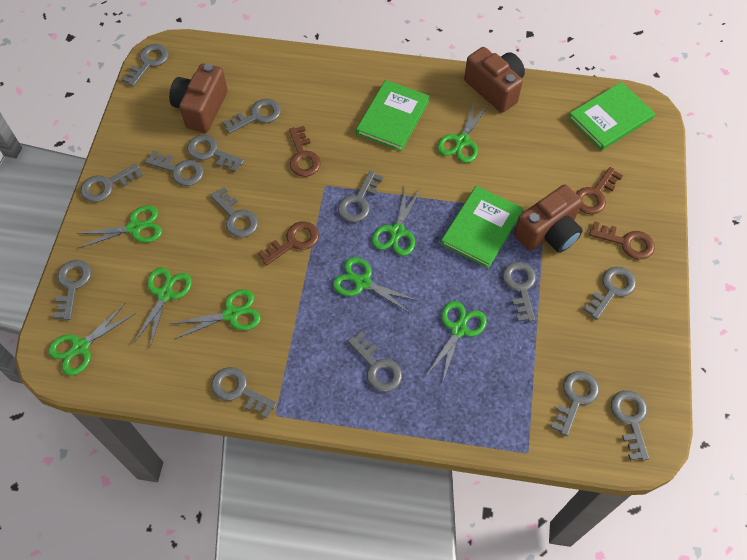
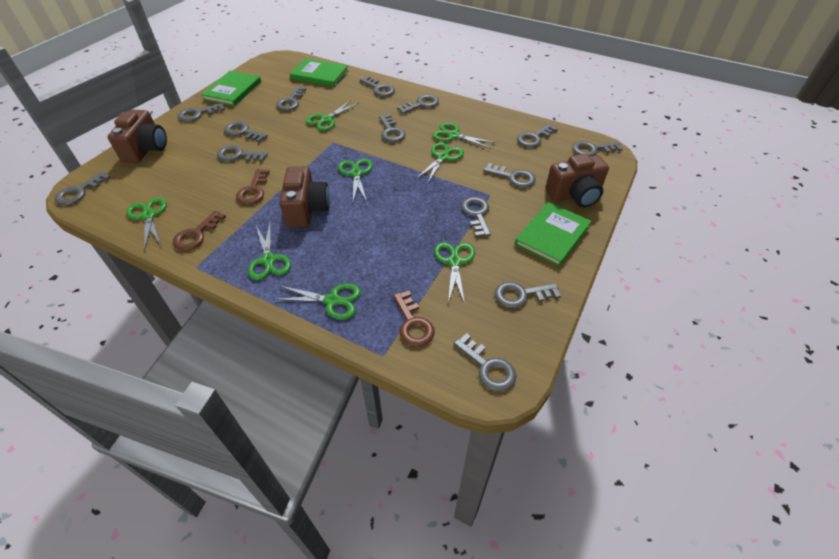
brown key: [258,221,319,266] [289,126,321,177] [576,167,623,214] [589,222,655,259] = 4 -> [173,210,226,251] [236,169,270,205] [393,291,435,347] = 3

